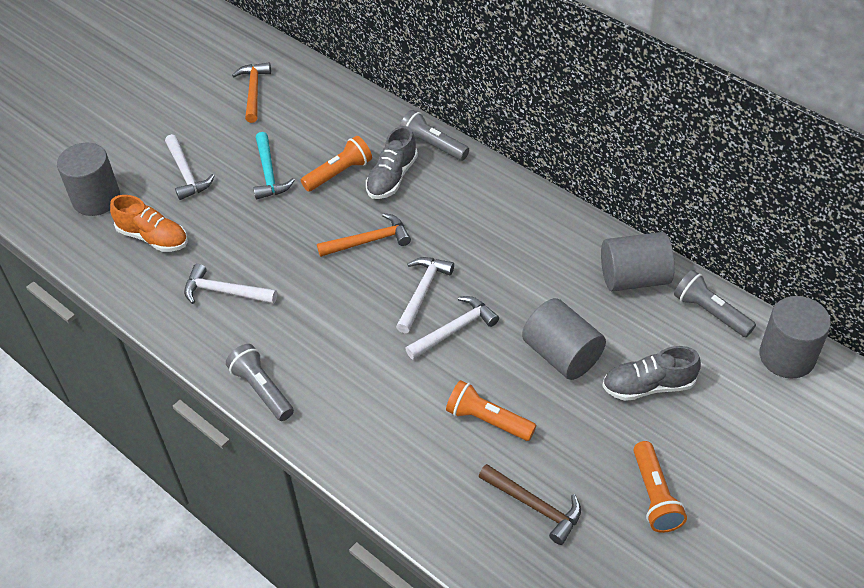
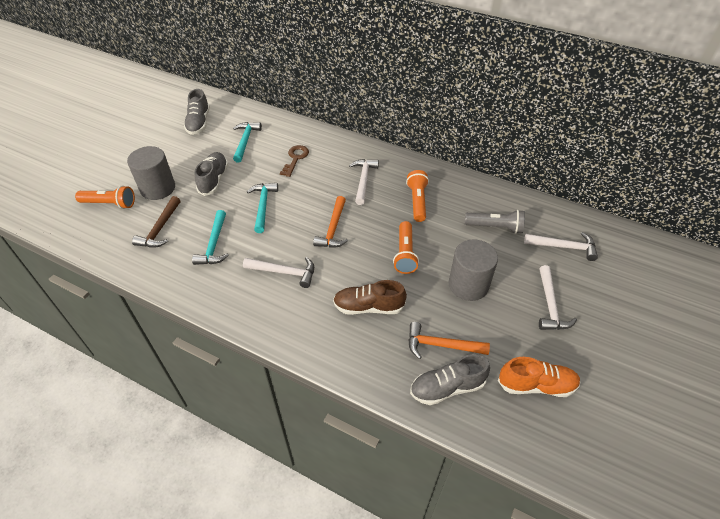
brown key: none = 0 -> [280,145,309,177] = 1
brown shoe: none = 0 -> [333,280,407,315] = 1
grey cylinder: [57,143,120,216] [522,298,606,380] [601,232,675,291] [759,296,831,379] = 4 -> [127,146,175,200] [449,240,498,301] = 2
grey flashlight: [226,344,294,421] [399,110,469,161] [674,270,756,337] = 3 -> [465,210,525,234] = 1
grey shoe: [366,126,418,199] [602,346,701,401] = 2 -> [184,89,210,135] [195,152,228,196] [410,354,490,405] = 3
turquoise hammer: [253,132,295,199] = 1 -> [192,210,229,265] [233,122,262,163] [247,183,278,233] = 3

